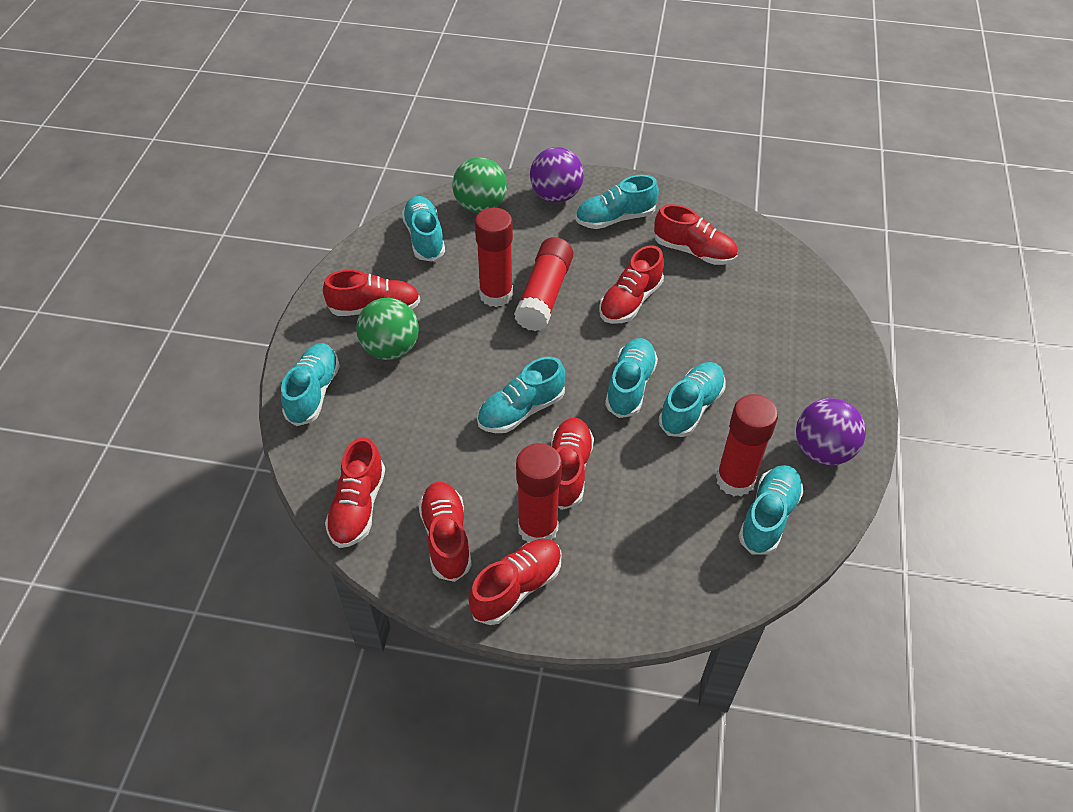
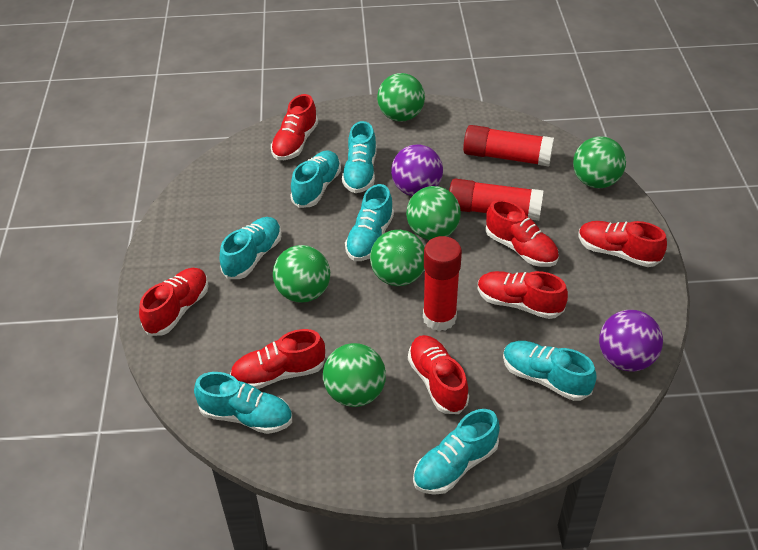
green ball: [356,298,419,360] [452,157,507,213] = 2 -> [273,245,330,303] [323,343,386,407] [370,230,425,286] [377,73,425,121] [406,186,461,240] [573,136,626,188] = 6
red glue stick: [475,208,513,307] [514,237,573,331] [516,443,562,542] [716,394,778,496] = 4 -> [423,236,462,331] [449,179,544,221] [463,125,554,166] = 3

